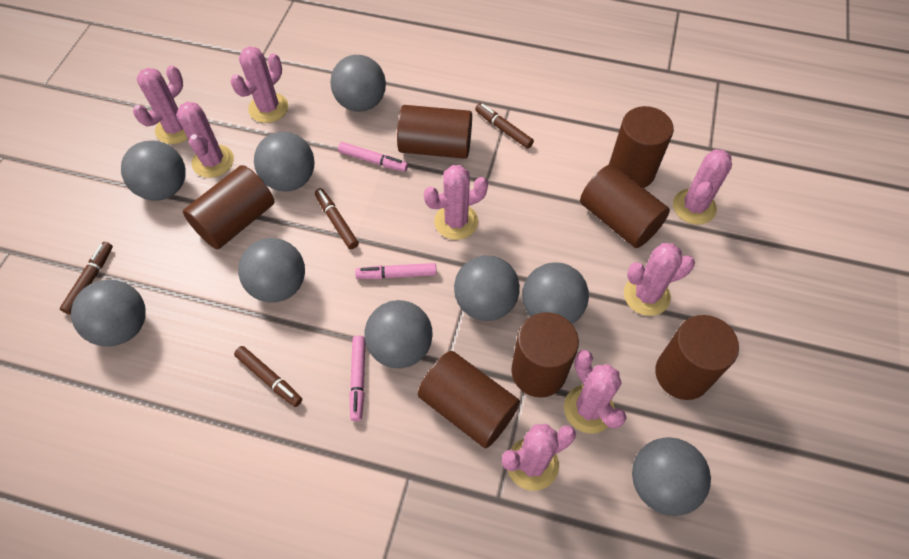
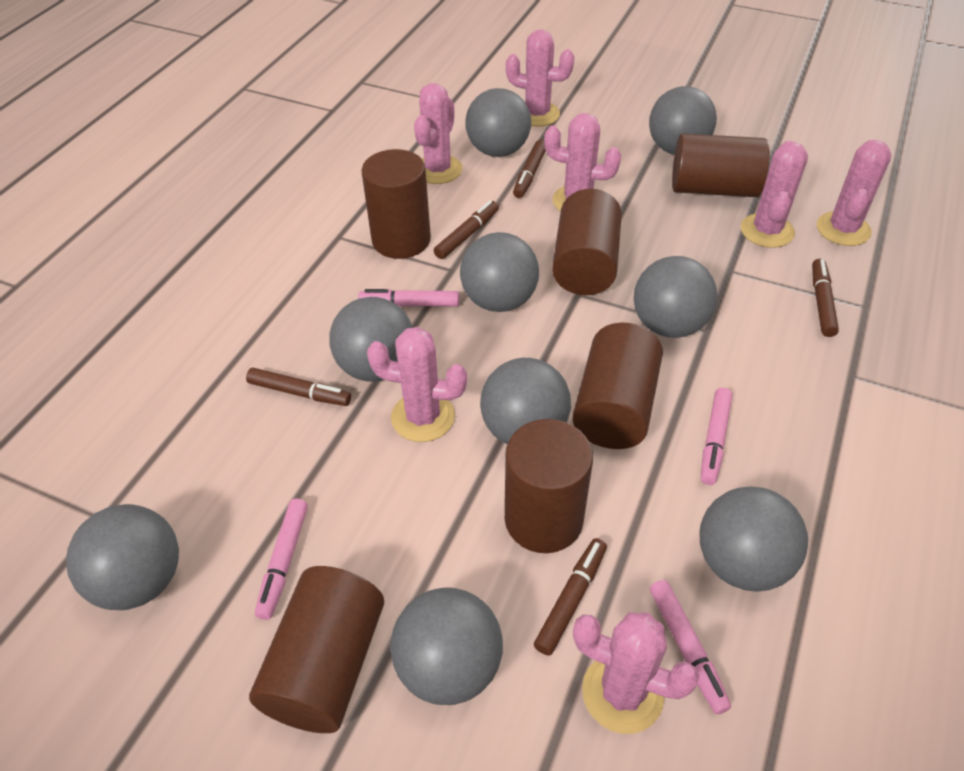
brown cylinder: [183,165,274,249] [397,105,472,159] [418,351,520,448] [511,312,579,398] [580,164,670,248] [609,106,674,188] [655,315,739,400] = 7 -> [249,566,384,733] [361,149,431,259] [505,419,593,553] [552,189,622,295] [572,323,663,449] [672,133,770,197] = 6
brown marker: [60,242,113,314] [234,346,302,407] [315,188,359,249] [475,103,534,149] = 4 -> [246,368,351,406] [434,201,499,259] [513,140,546,198] [534,538,607,656] [812,259,839,337] = 5
pink cactus: [133,65,188,144] [176,102,234,178] [230,46,288,123] [424,165,488,240] [502,424,576,491] [564,350,627,434] [624,243,695,316] [673,149,732,225] = 8 -> [367,327,467,442] [414,83,462,184] [506,30,574,127] [544,113,621,211] [573,613,699,734] [741,140,808,248] [817,139,891,246] = 7
pink marker: [338,142,408,172] [349,335,365,421] [355,263,437,279] = 3 -> [255,499,308,620] [358,289,459,307] [650,580,731,714] [701,388,732,485] = 4

